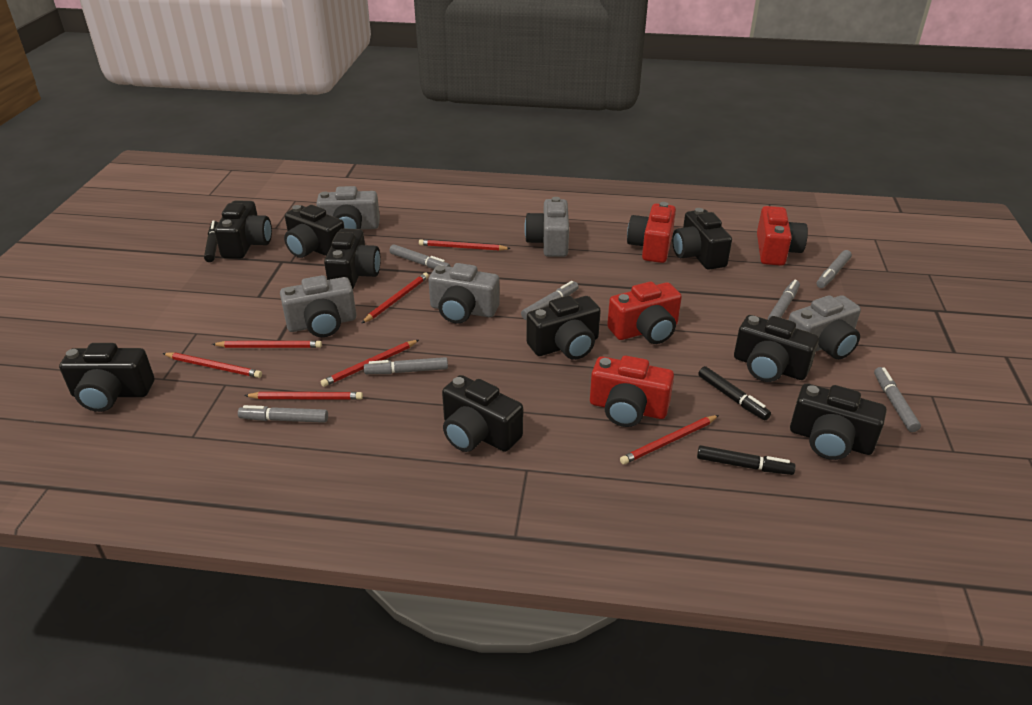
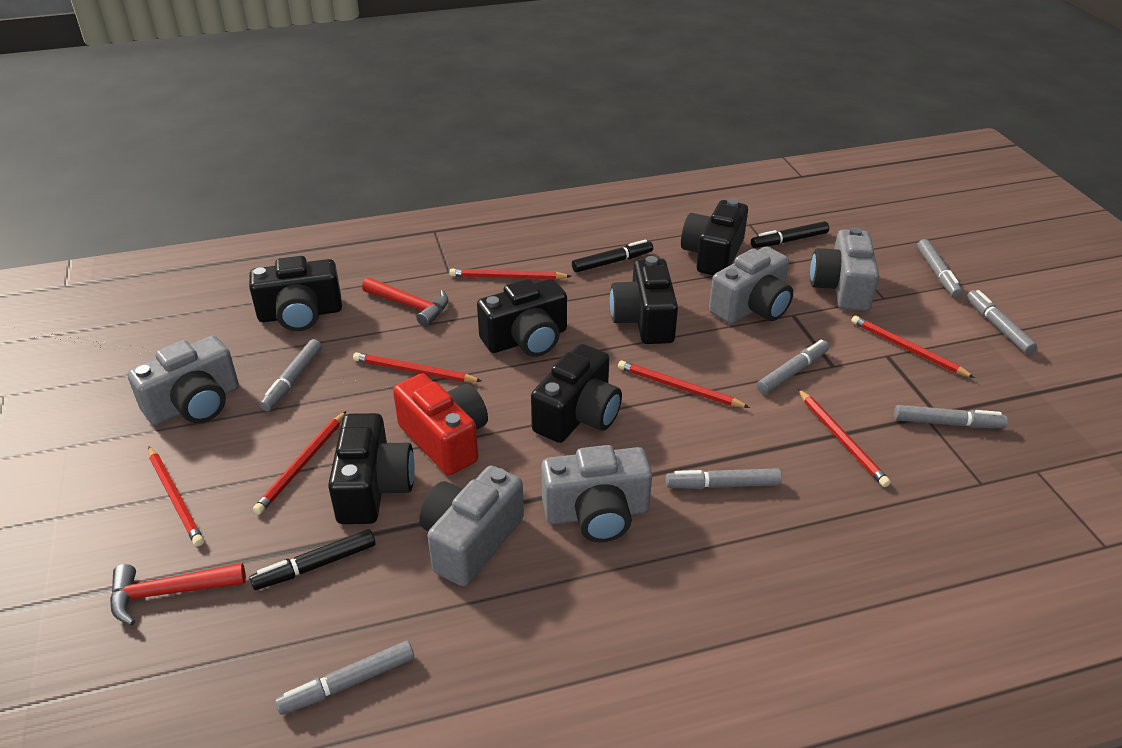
black camera: [59,343,154,412] [214,200,272,259] [284,205,344,258] [324,228,381,289] [442,375,523,452] [526,296,601,360] [672,208,732,270] [734,315,819,382] [790,383,887,460] = 9 -> [249,256,342,331] [328,413,415,524] [477,279,567,357] [531,344,622,443] [610,256,678,344] [681,199,748,275] = 6
red camera: [590,356,674,427] [607,282,682,344] [627,202,676,263] [757,206,808,266] = 4 -> [393,373,488,475] = 1
red hammer: none = 0 -> [110,563,246,625] [362,277,449,327] = 2

